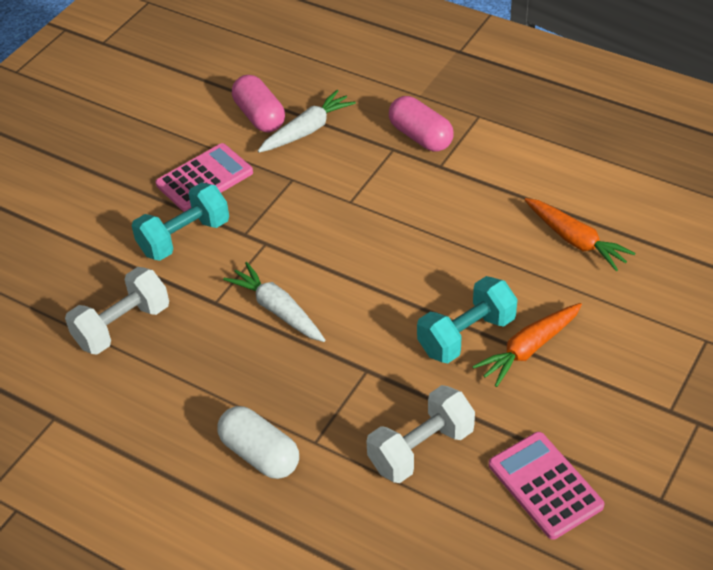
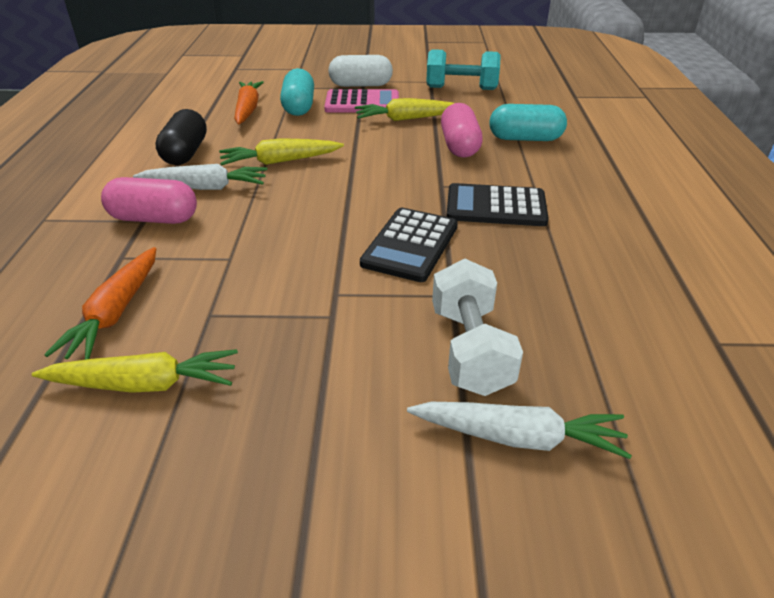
black calculator: none = 0 -> [360,208,458,282] [446,183,549,226] = 2
black capsule: none = 0 -> [155,109,207,165] = 1
pink calculator: [155,143,253,212] [489,432,604,540] = 2 -> [324,89,399,113] = 1
turquoise capsule: none = 0 -> [280,68,314,116] [489,104,567,141] = 2
turquoise dumbbell: [132,182,229,261] [417,276,518,363] = 2 -> [426,49,501,90] = 1
white dumbbell: [65,267,169,355] [366,385,475,483] = 2 -> [432,259,523,396] = 1
yellow carrot: none = 0 -> [32,349,238,393] [219,138,344,165] [355,98,454,121] = 3

